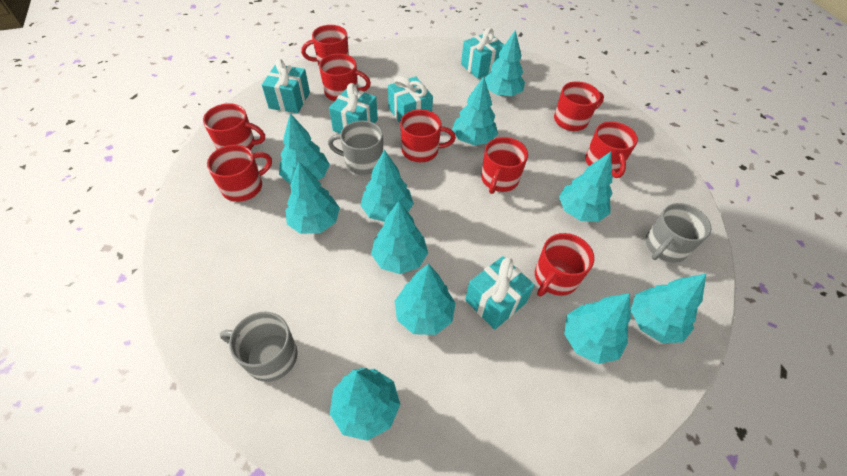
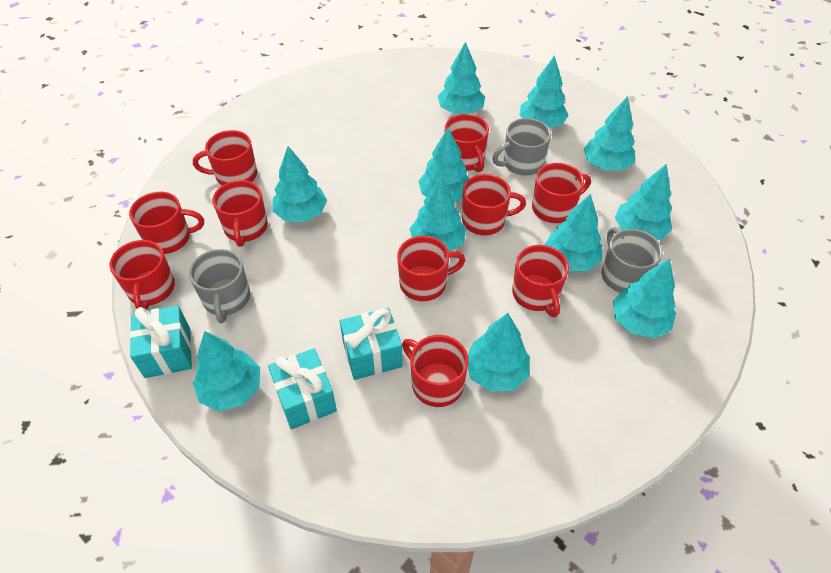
red mug: [203,103,265,150] [207,145,272,202] [301,25,349,65] [319,54,371,101] [400,109,456,162] [481,137,528,194] [535,233,594,297] [554,81,604,131] [585,121,638,178] = 9 -> [110,240,175,310] [129,192,204,254] [193,130,257,185] [213,180,268,247] [397,236,465,301] [402,335,469,407] [445,114,489,172] [462,174,526,235] [512,245,569,317] [532,163,591,223] = 10
turquoise gift: [262,59,310,114] [329,83,378,134] [388,76,433,123] [461,28,504,79] [465,256,535,330] = 5 -> [130,305,192,378] [268,348,337,429] [340,308,403,380] = 3

